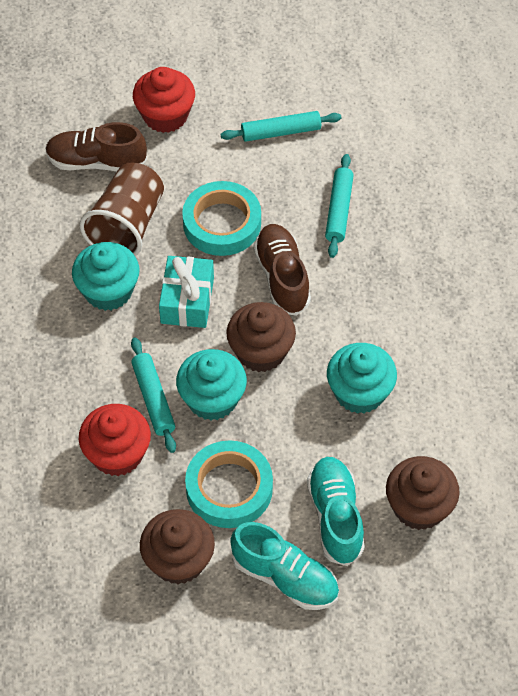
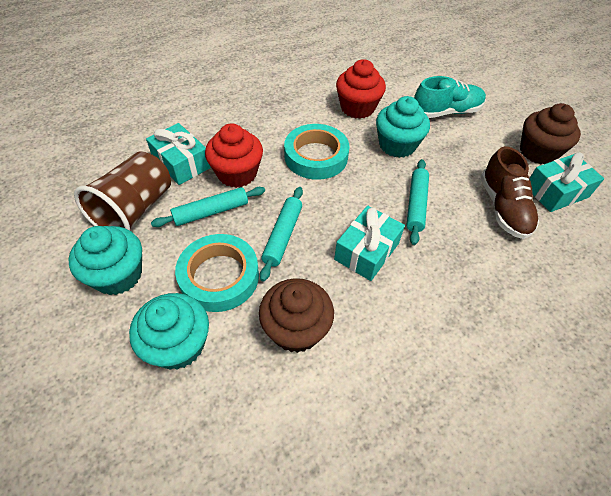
brown cupcake: [140,509,215,584] [226,302,296,372] [386,456,460,530] = 3 -> [259,278,334,353] [520,103,581,164] = 2
brown shoe: [45,122,147,171] [254,224,311,316] = 2 -> [480,146,539,239] = 1
turquoise gift: [159,256,214,328] = 1 -> [146,123,211,185] [334,206,405,281] [529,153,604,212] = 3
turquoise shoe: [230,522,339,610] [307,457,365,566] = 2 -> [414,76,486,118] = 1

